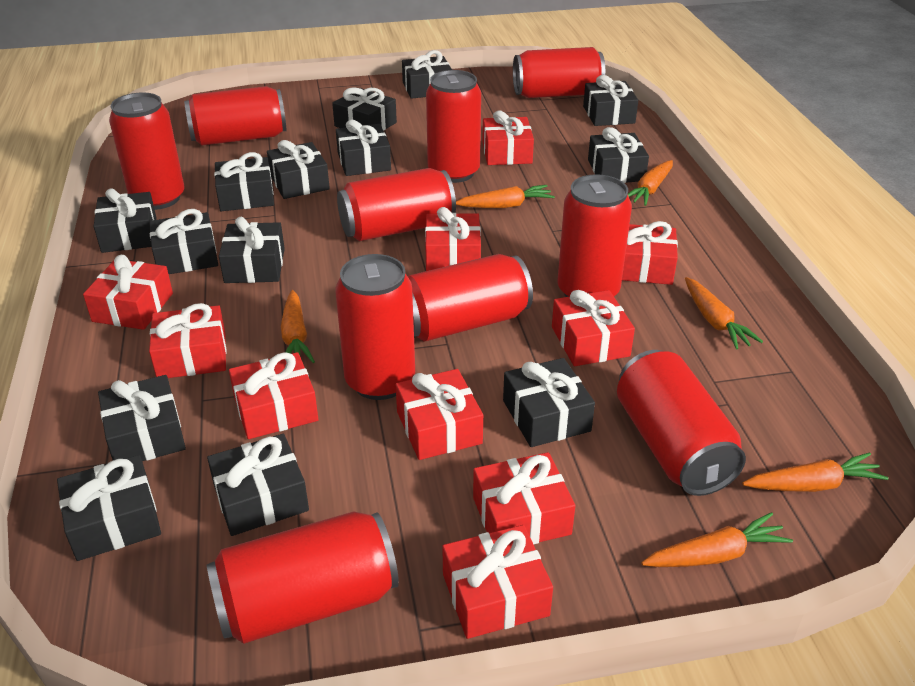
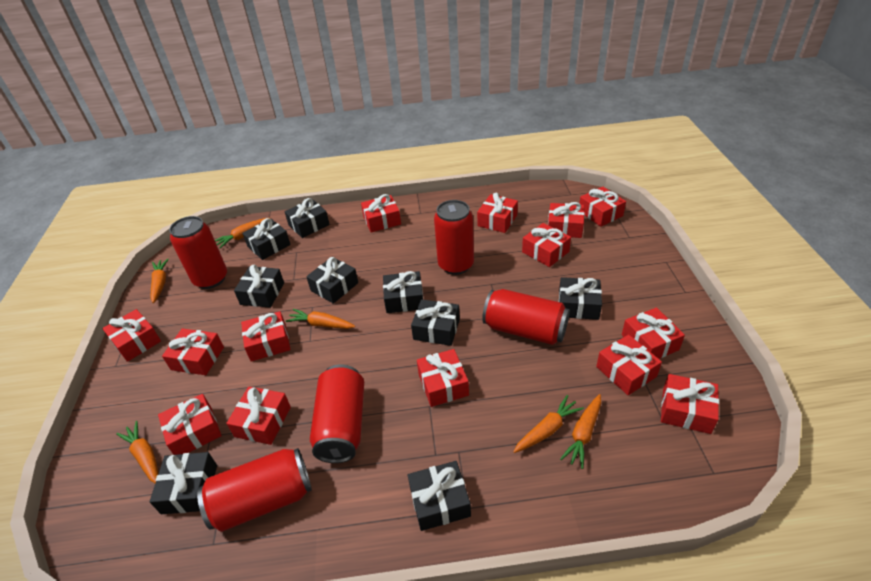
black gift: [57,455,161,561] [94,188,156,253] [98,375,186,461] [149,209,218,274] [207,434,309,536] [214,152,274,211] [219,217,285,283] [267,140,330,199] [332,88,397,131] [336,119,391,176] [402,50,452,99] [503,358,595,447] [583,75,638,126] [588,127,649,183] = 14 -> [150,452,217,514] [234,265,284,308] [242,218,291,260] [284,198,330,238] [306,257,358,304] [383,271,423,313] [408,461,471,531] [411,299,460,346] [559,277,602,320] = 9
red can: [109,92,184,210] [184,86,286,145] [207,511,399,644] [335,254,415,400] [337,168,456,241] [408,254,533,341] [426,70,481,183] [513,47,605,98] [558,174,632,297] [617,350,746,496] = 10 -> [169,216,227,289] [197,448,312,532] [310,364,364,463] [434,200,474,275] [482,289,570,345] = 5
red gift: [83,255,173,330] [149,303,227,378] [229,352,318,439] [396,369,483,460] [425,207,481,271] [442,525,553,639] [473,452,575,544] [482,110,534,165] [552,290,635,366] [622,221,678,285] = 10 -> [102,309,161,362] [158,394,222,455] [162,328,224,375] [226,387,291,445] [241,311,291,362] [361,194,401,233] [417,349,469,407] [477,193,518,233] [522,223,571,267] [548,202,585,238] [580,187,626,227] [596,335,662,395] [622,308,685,359] [661,374,719,434] = 14

